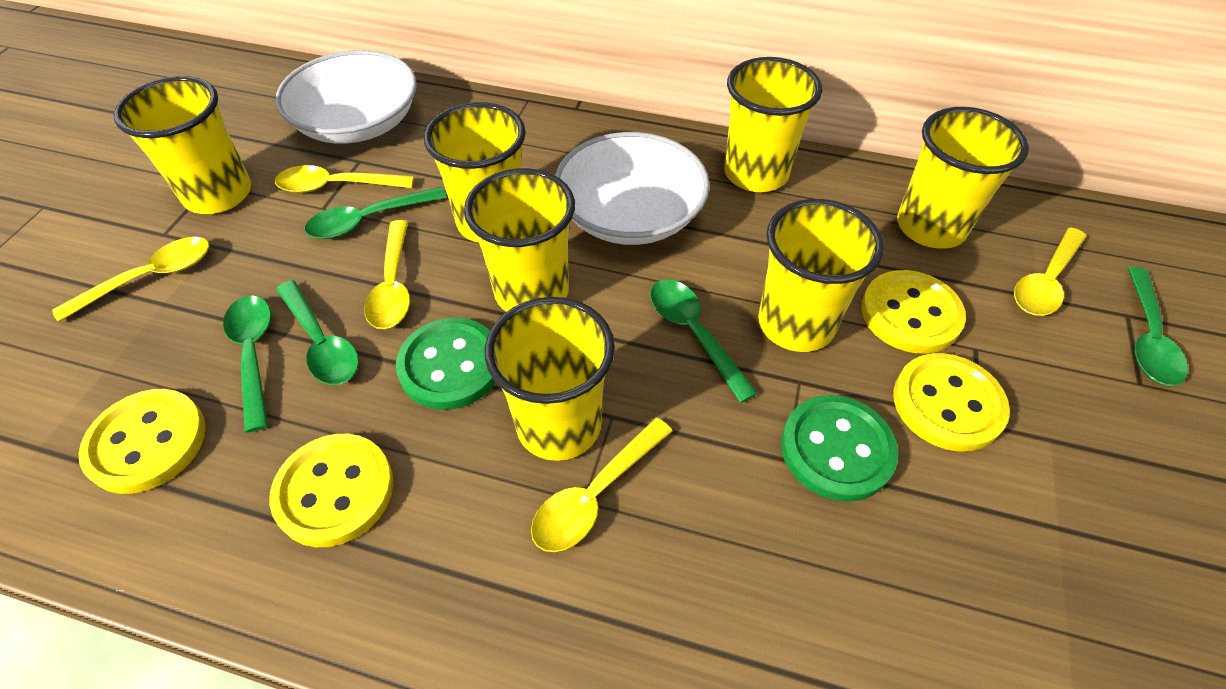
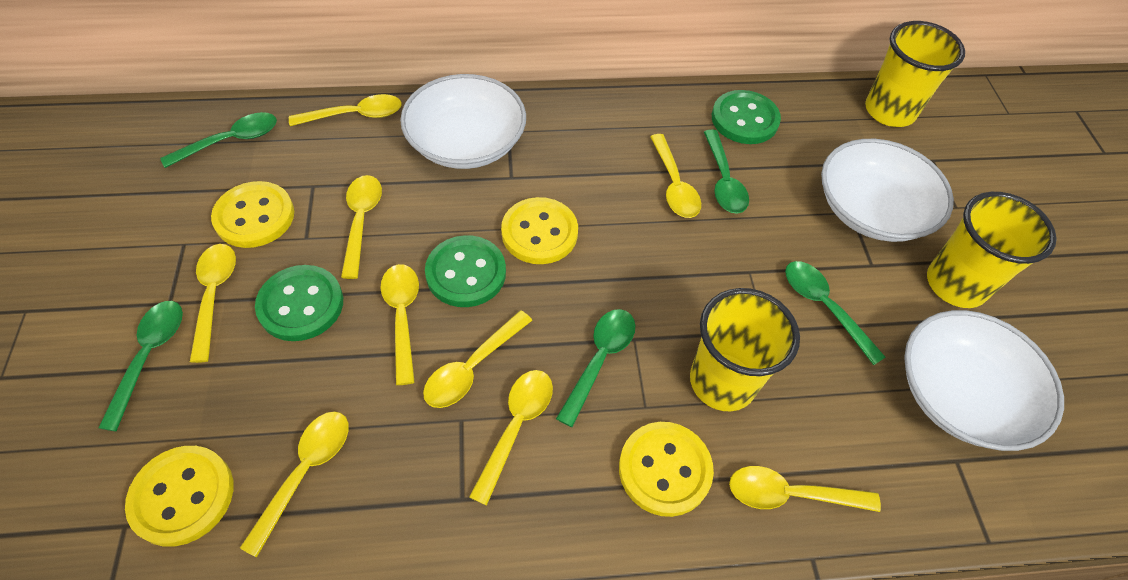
green button: [396,318,496,410] [781,395,898,502] = 2 -> [255,265,343,341] [425,235,506,307] [712,90,781,144] = 3
white bowl: [275,50,417,144] [555,132,710,245] = 2 -> [400,74,526,169] [821,139,954,242] [904,310,1064,451] = 3
yellow cup: [114,76,251,214] [424,102,526,243] [464,168,575,312] [485,297,615,461] [724,57,822,192] [758,199,884,352] [897,107,1029,249] = 7 -> [690,288,800,411] [865,21,965,127] [927,192,1057,308] = 3
yellow spoon: [52,237,209,322] [275,165,414,193] [364,220,410,329] [531,418,673,552] [1014,227,1087,316] = 5 -> [190,244,236,363] [240,411,349,557] [289,94,402,126] [341,175,382,279] [380,264,419,385] [423,310,532,408] [469,370,553,506] [650,134,701,218] [729,466,881,512] = 9

